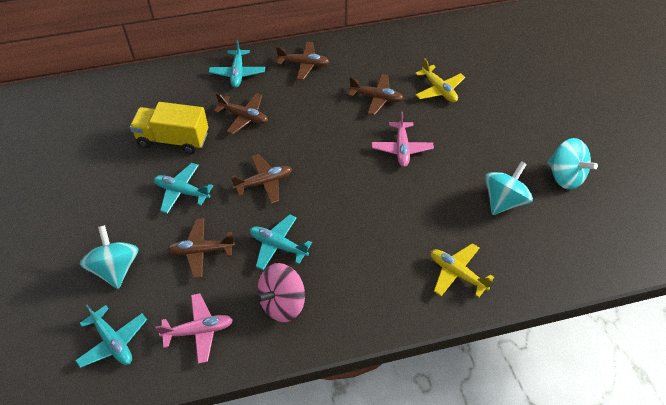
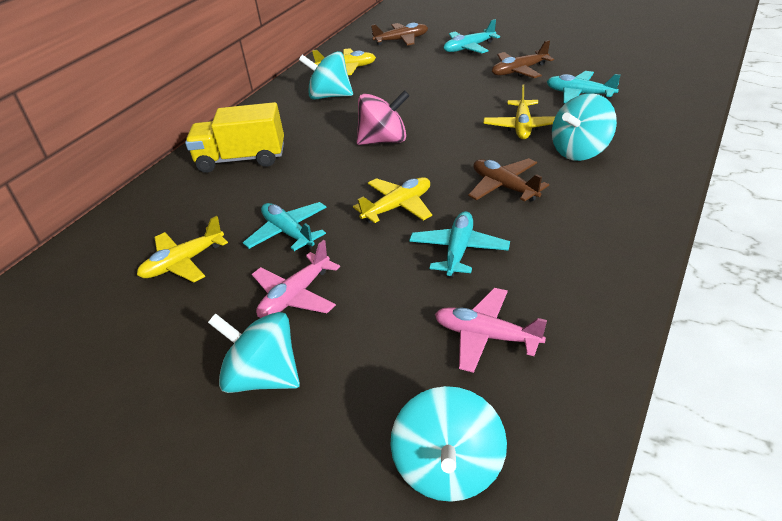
brown plane: [167,218,235,279] [214,93,268,135] [231,154,292,204] [276,42,329,80] [348,74,404,115] = 5 -> [371,23,428,46] [468,158,549,202] [492,40,554,78] = 3
turquoise spinning top: [80,225,138,289] [485,161,533,215] [547,138,598,190] = 3 -> [208,312,300,393] [299,51,353,100] [390,386,507,502] [552,93,617,161] = 4
yellow plane: [415,58,465,102] [431,243,494,297] = 2 -> [137,216,228,282] [312,48,376,75] [353,177,432,223] [483,84,555,139] = 4

